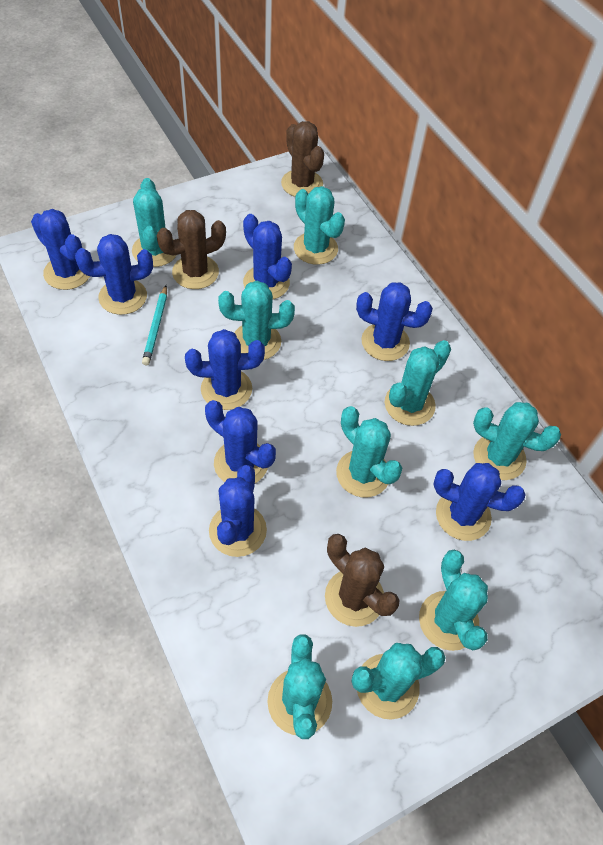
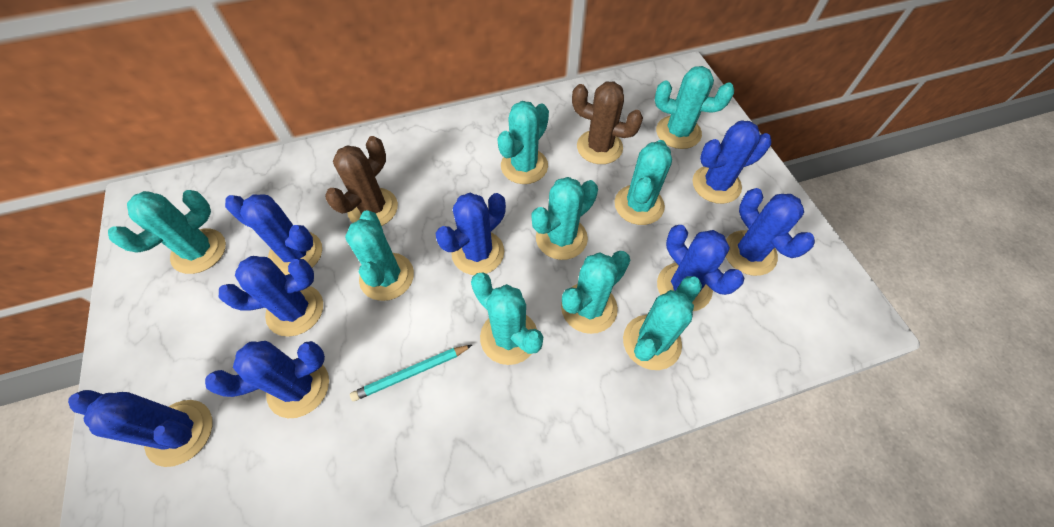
brown cactus: [157,210,226,289] [281,121,324,197] [325,534,400,627] = 3 -> [325,136,398,226] [572,82,643,164] = 2

